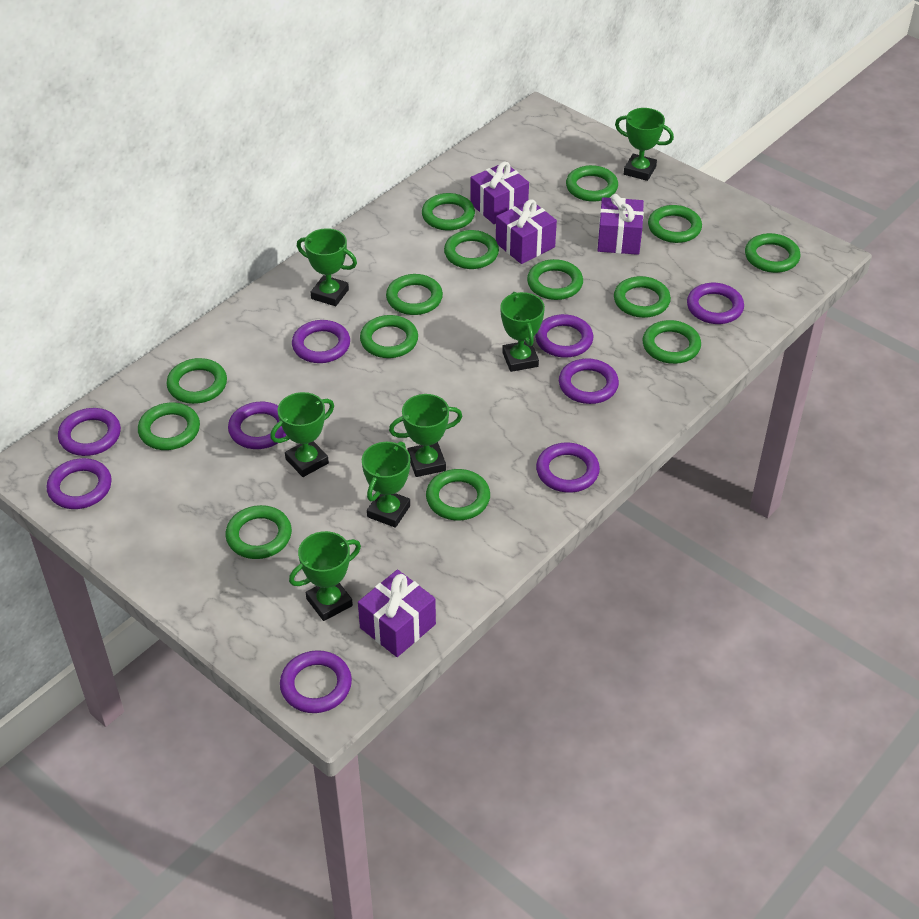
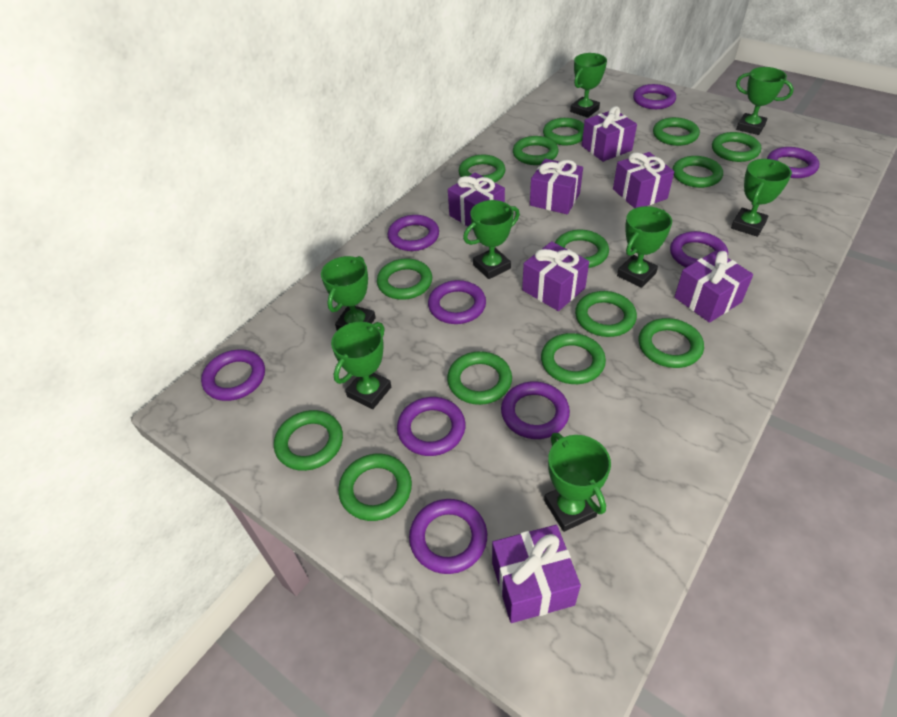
green trophy: [270,392,334,477] [289,531,361,621] [297,228,357,306] [362,441,410,528] [389,394,462,477] [500,292,545,372] [615,108,674,181] = 7 -> [321,256,376,330] [331,322,391,409] [463,200,520,279] [544,433,611,532] [570,53,607,118] [617,206,672,288] [731,159,792,237] [736,67,794,135] = 8
purple gift: [358,570,436,657] [470,162,529,224] [496,199,557,264] [597,194,644,255] = 4 -> [448,172,505,229] [492,525,581,623] [522,241,589,311] [530,159,583,214] [582,106,637,162] [613,152,674,209] [674,251,753,323] = 7

